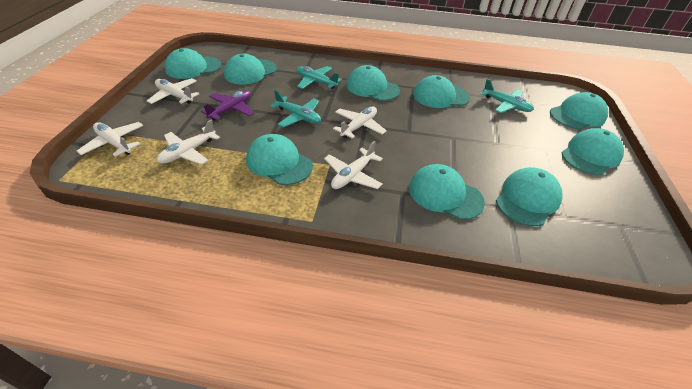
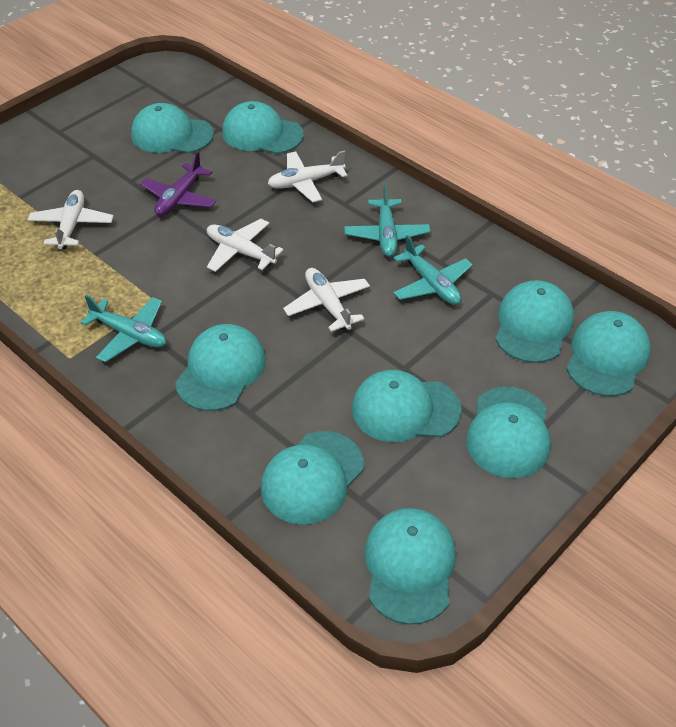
white plane: [77,122,143,157] [147,78,199,104] [157,120,220,165] [324,141,383,189] [333,106,387,139] = 5 -> [28,190,113,249] [207,219,284,272] [268,151,347,202] [283,268,370,332] = 4

